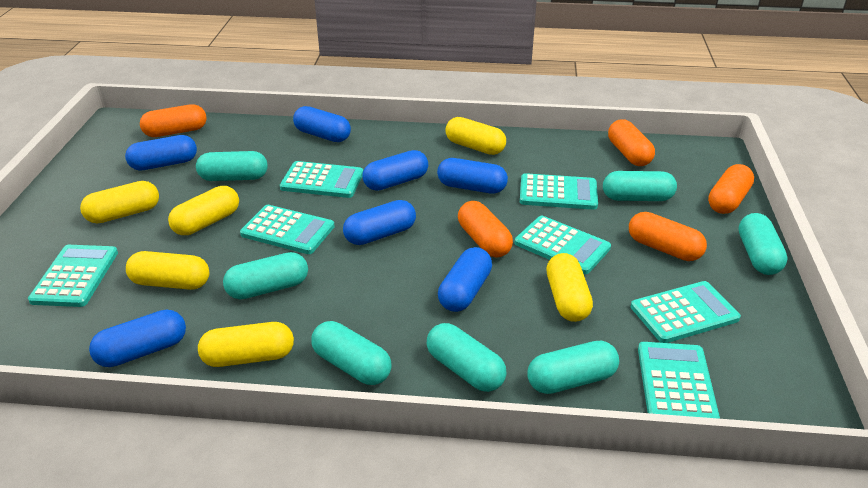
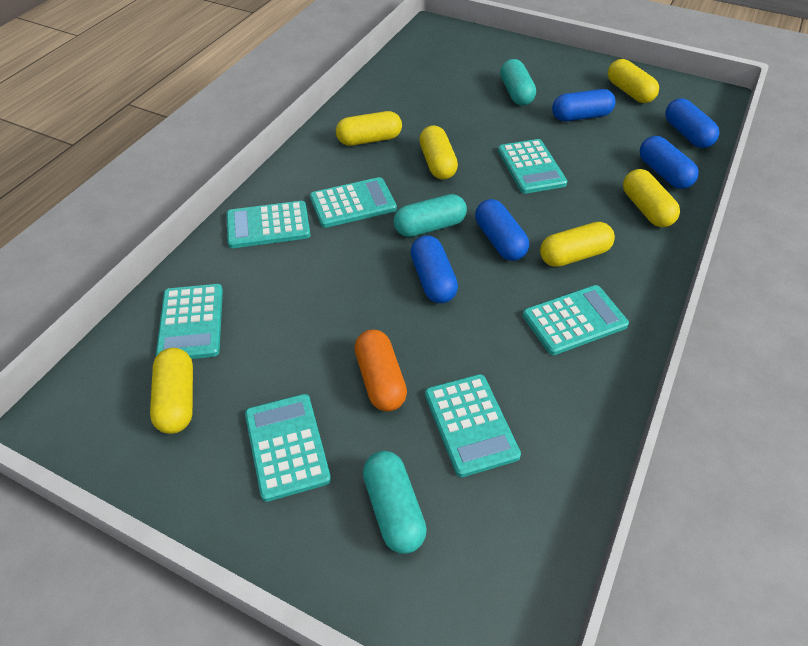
blue capsule: [89,310,186,367] [125,135,197,171] [293,106,351,142] [343,200,416,245] [363,150,428,191] [437,158,508,194] [438,247,492,312] = 7 -> [410,235,458,303] [475,199,529,261] [552,89,615,121] [639,136,699,189] [665,98,719,148] = 5
orange capsule: [140,104,206,137] [458,201,513,258] [608,119,655,166] [629,212,707,261] [708,164,754,214] = 5 -> [354,330,407,411] = 1
turquoise capsule: [196,151,268,181] [223,252,308,299] [311,321,392,385] [427,323,507,392] [527,341,619,394] [603,171,677,201] [738,213,788,275] = 7 -> [363,451,427,554] [394,194,467,237] [500,59,536,105] = 3

